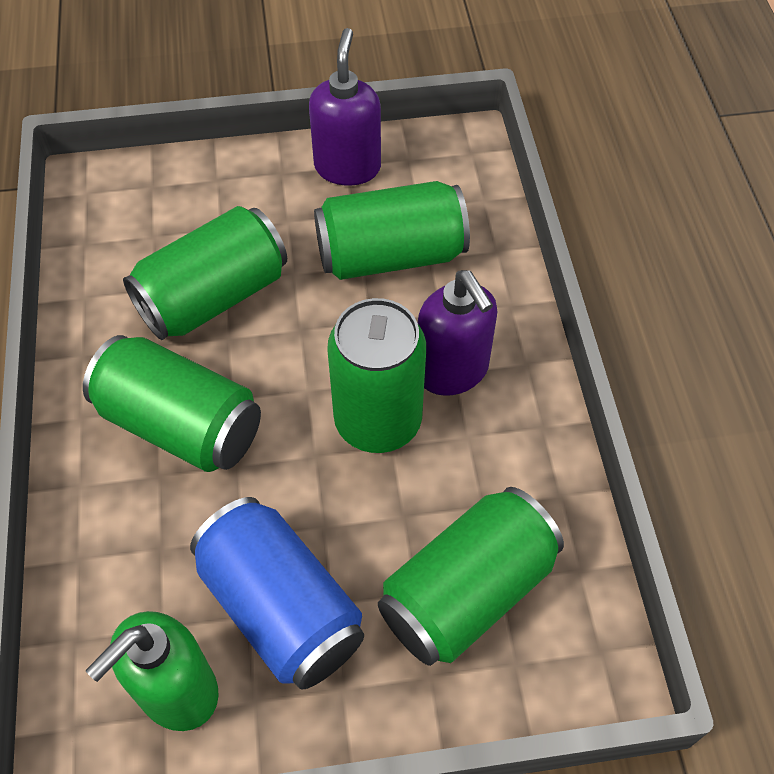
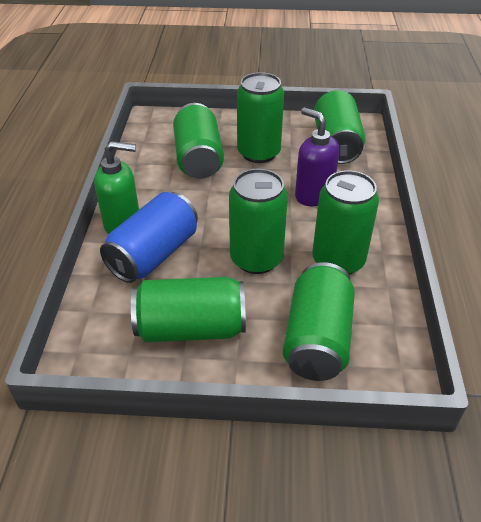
green can: [83,335,261,472] [123,206,287,340] [314,181,470,280] [327,298,426,453] [378,487,564,666] = 5 -> [131,277,246,342] [173,103,224,179] [229,169,288,274] [237,72,284,163] [283,262,355,381] [312,170,379,275] [314,90,365,164] = 7
purple soap dispenser: [309,28,381,186] [418,270,497,396] = 2 -> [295,107,339,206] = 1

